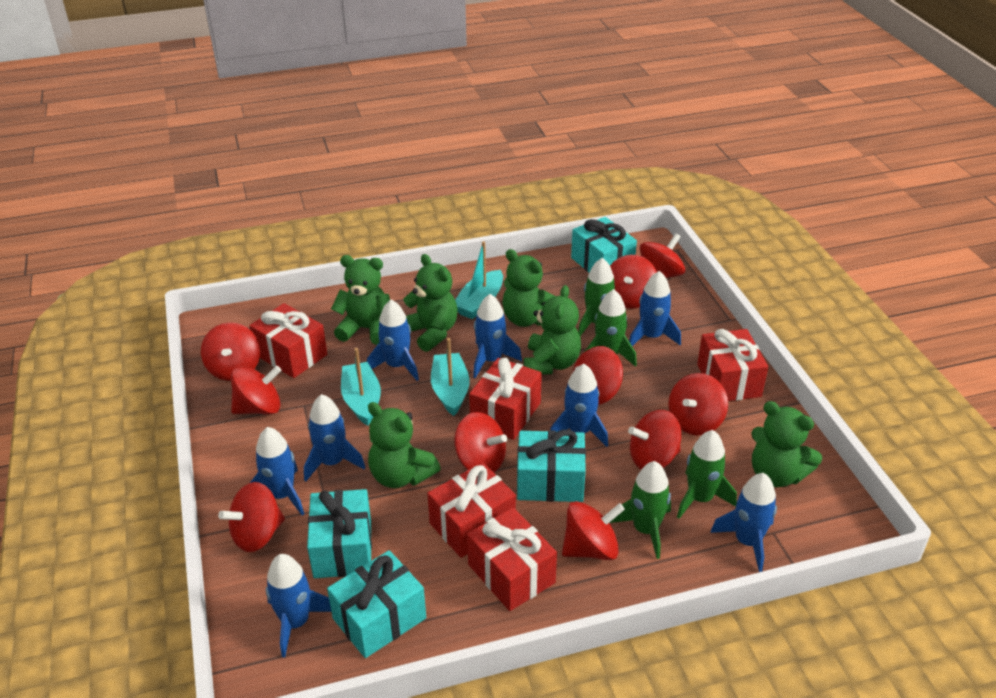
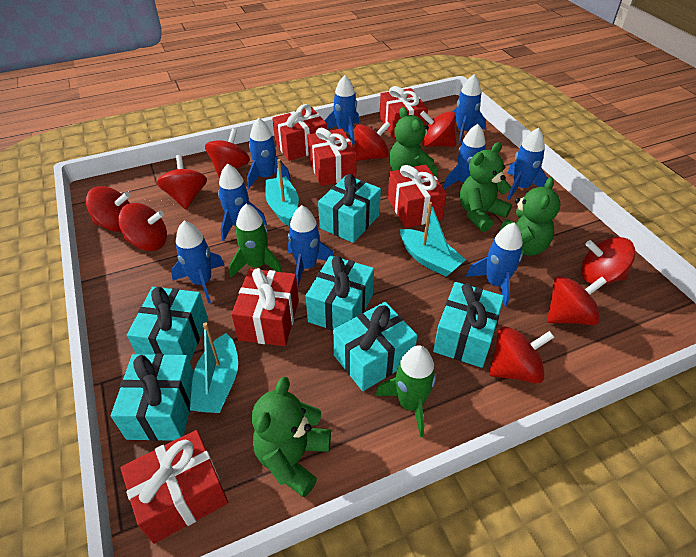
blue rocket: [250,427,304,515] [266,554,331,658] [304,394,365,482] [367,300,419,381] [473,294,522,378] [550,364,608,447] [629,271,681,346] [710,473,777,572] = 8 -> [171,221,224,303] [218,164,267,241] [247,117,291,189] [287,205,334,288] [324,75,359,144] [443,124,486,189] [452,74,486,143] [466,223,523,307] [507,128,548,200] = 9
green rocket: [578,258,627,336] [584,289,637,367] [609,461,671,559] [677,430,737,519] = 4 -> [229,204,282,277] [375,345,436,437] = 2
green teddy bear: [331,255,390,345] [368,402,441,488] [403,254,458,352] [502,249,555,327] [524,285,581,375] [751,401,822,487] = 6 -> [252,377,331,497] [389,107,437,177] [460,142,512,232] [499,177,560,257] = 4
red gift: [249,303,327,378] [427,462,516,558] [467,507,557,611] [469,358,542,440] [697,329,768,401] = 5 -> [120,430,228,544] [231,268,299,346] [272,104,327,161] [307,128,357,186] [379,86,428,139] [388,164,447,228] = 6
red spinning top: [201,322,260,381] [218,482,285,552] [231,366,281,415] [455,412,507,473] [562,501,625,560] [573,346,623,405] [610,255,657,309] [628,410,681,470] [640,233,685,278] [668,373,728,435] = 10 -> [86,186,130,232] [118,203,167,251] [157,155,207,209] [205,128,250,178] [354,121,391,161] [420,111,456,147] [489,326,554,384] [547,276,607,325] [581,237,635,284] = 9
turquoise gift: [307,489,372,578] [327,550,426,658] [517,429,586,502] [571,217,637,272] = 4 -> [111,354,194,441] [127,287,208,361] [306,255,374,330] [318,174,381,243] [333,302,417,391] [433,282,504,368] = 6

